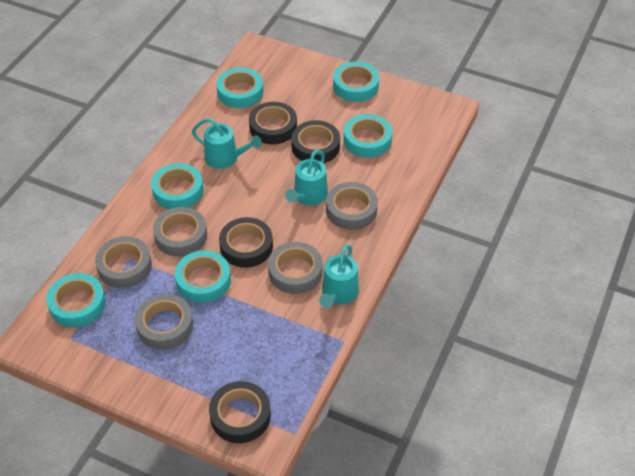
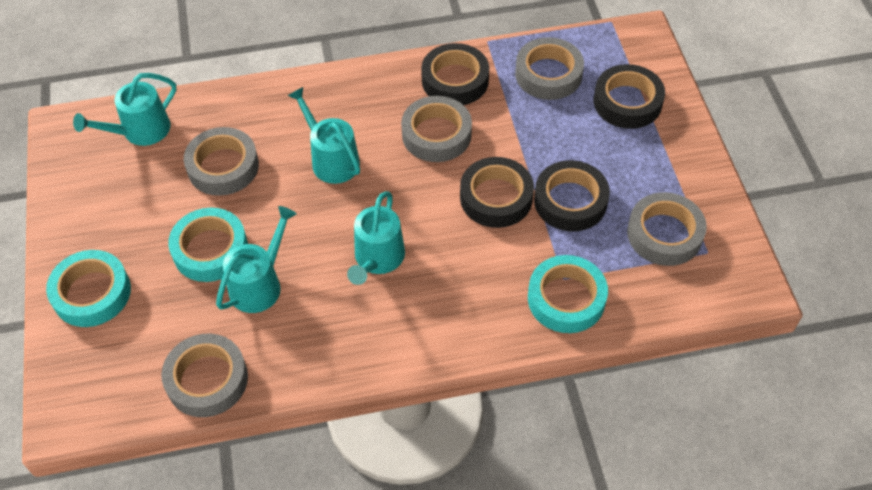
turquoise tape: [46,273,106,327] [151,163,203,209] [175,250,231,303] [216,67,263,108] [333,62,379,102] [344,114,392,158] = 6 -> [46,250,131,327] [168,208,248,282] [528,255,608,333] = 3
turquoise watering can: [192,118,262,169] [285,150,328,205] [319,245,359,308] = 3 -> [73,73,176,146] [216,206,296,313] [287,87,360,184] [347,191,405,285] = 4

